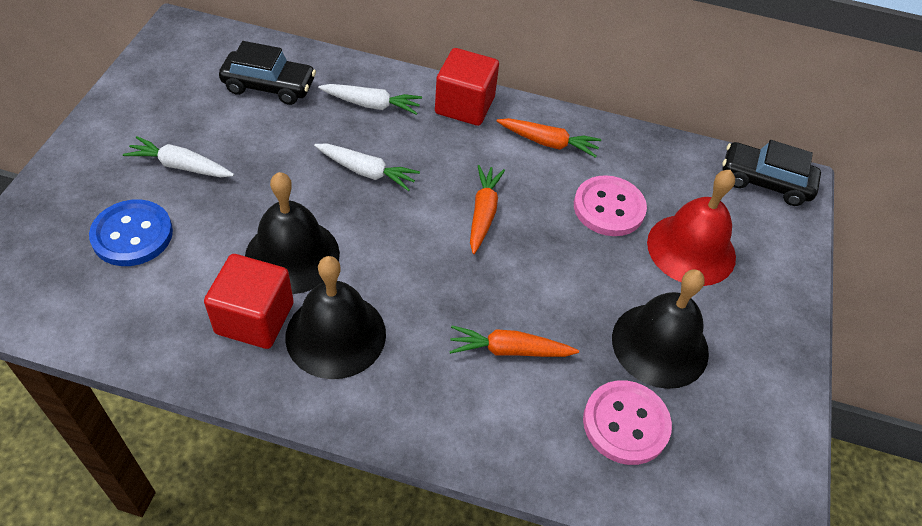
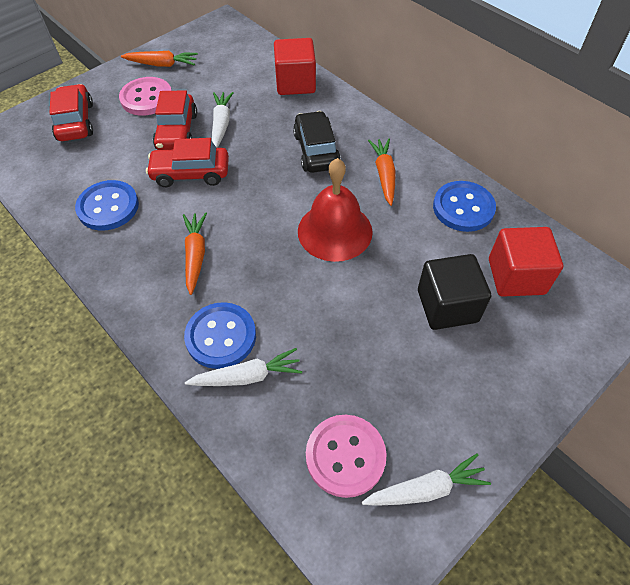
black bell: [245,172,340,294] [285,256,386,379] [612,270,709,389] = 3 -> none = 0
black car: [219,41,316,105] [722,140,821,206] = 2 -> [293,111,341,173] = 1
black cube: none = 0 -> [418,254,491,330] = 1
blue button: [89,200,173,266] = 1 -> [75,180,139,231] [184,302,256,369] [433,181,496,232] = 3
red car: none = 0 -> [50,84,93,141] [146,138,229,187] [153,90,197,150] = 3

